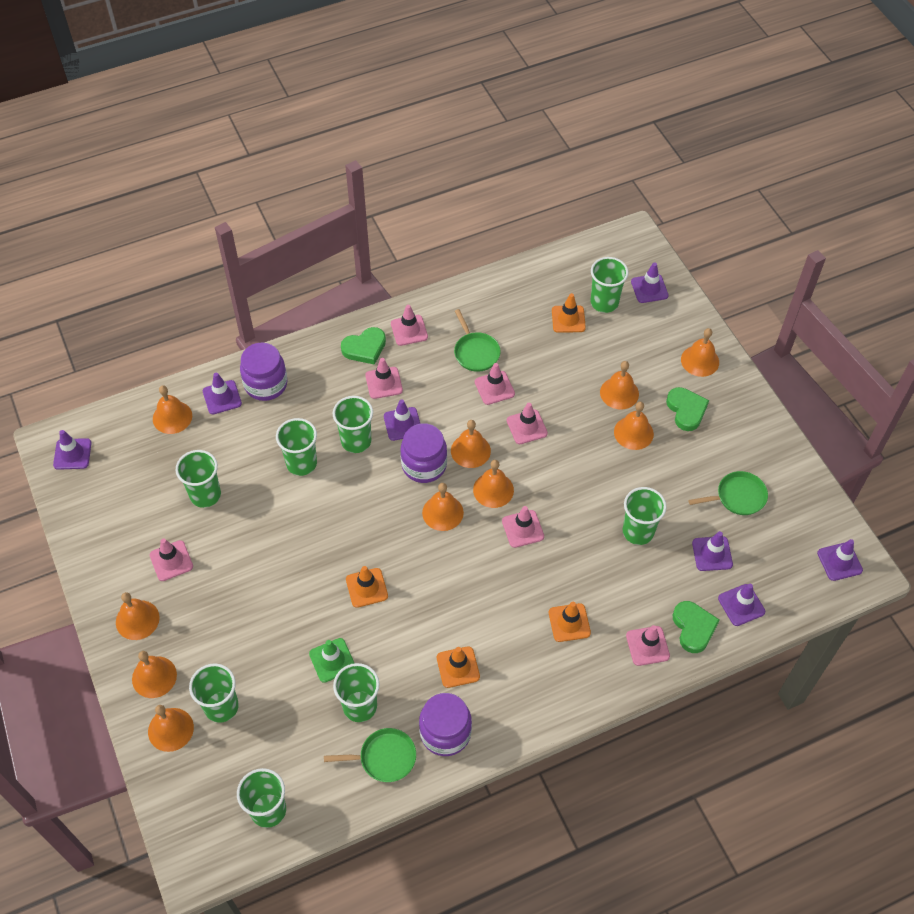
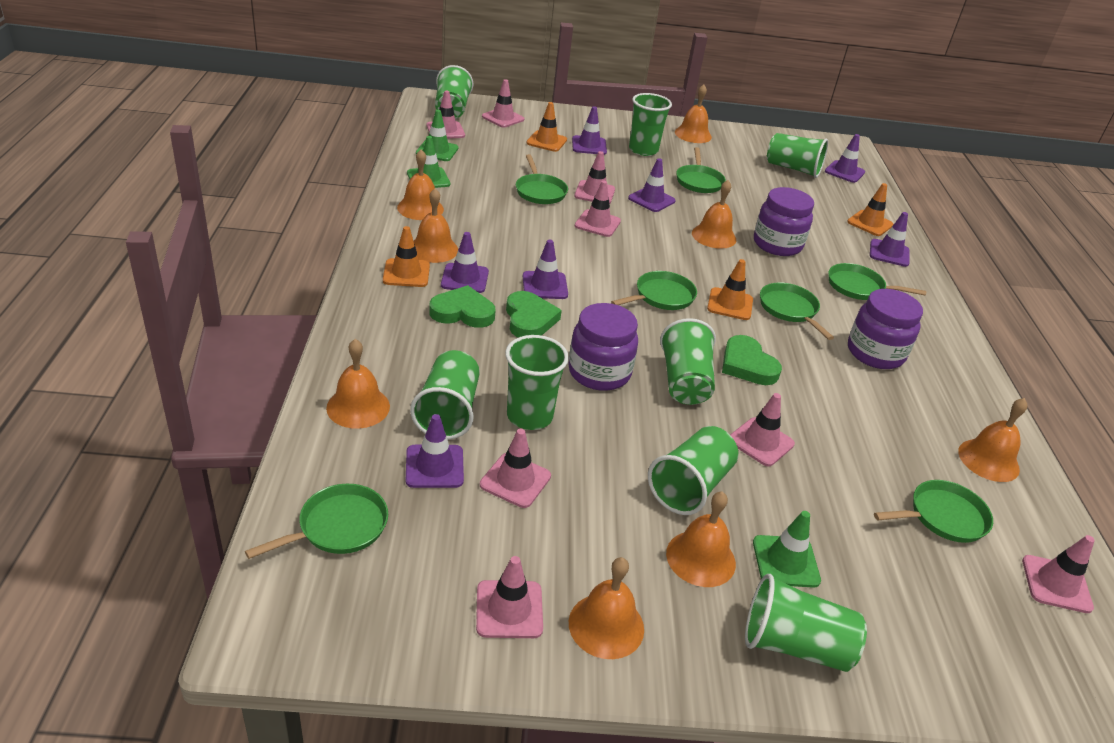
green pan: [324,728,416,782] [454,309,501,372] [688,471,768,515] = 3 -> [245,484,388,559] [516,154,568,204] [611,271,697,310] [676,147,726,193] [760,282,834,340] [828,263,926,300] [874,480,993,543] = 7
green traffic cone: [309,638,354,683] = 1 -> [407,136,450,188] [416,110,459,161] [753,511,821,588] = 3
orange bell: [116,592,160,640] [132,651,177,698] [148,705,194,752] [153,385,192,434] [422,483,464,531] [451,420,491,468] [473,460,514,508] [600,361,639,409] [614,401,654,450] [681,328,719,377] = 10 -> [326,339,390,429] [397,149,444,220] [414,188,458,263] [569,557,644,659] [666,491,736,587] [675,85,712,143] [692,180,736,249] [958,398,1028,482] = 8
pink traffic cone: [150,538,193,581] [365,358,403,399] [391,305,428,346] [475,363,515,405] [502,506,544,548] [507,403,548,444] [626,625,670,666] = 7 -> [426,90,465,139] [476,556,543,638] [480,429,551,508] [482,79,524,128] [574,151,615,204] [575,181,621,237] [730,393,795,466] [1022,535,1095,613] = 8

